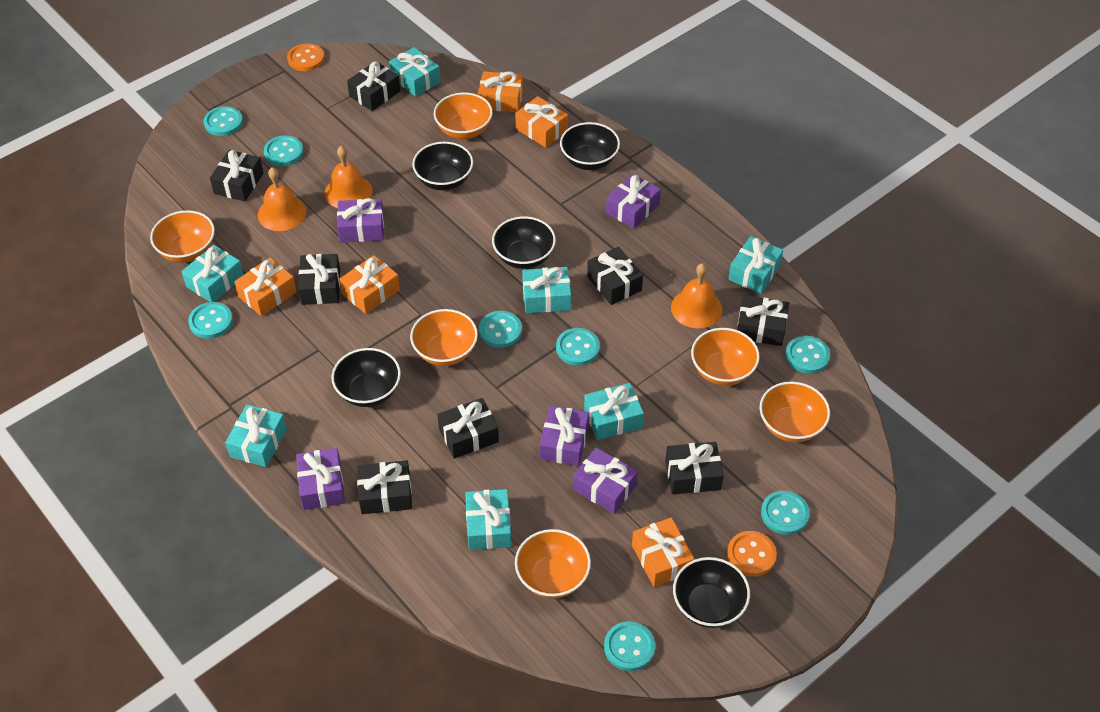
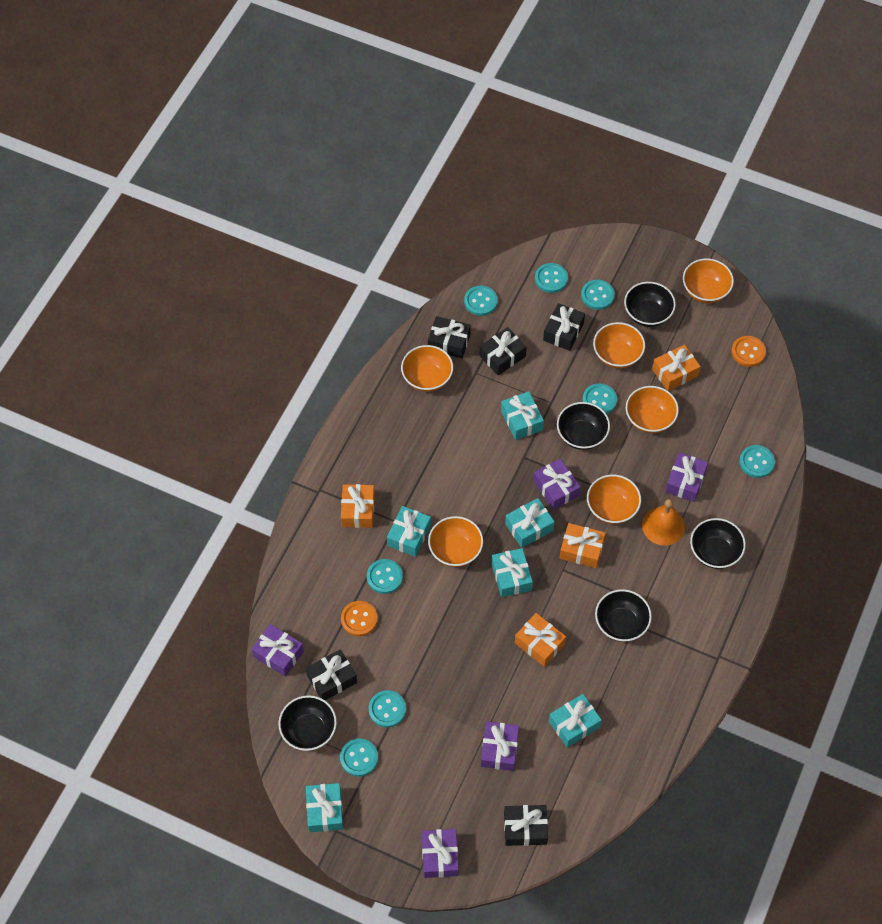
black gift: [210,150,264,201] [298,254,340,305] [347,61,400,111] [357,460,412,514] [437,398,499,459] [587,247,643,305] [665,442,724,495] [737,295,789,346] = 8 -> [306,649,357,700] [428,316,471,358] [480,327,527,375] [504,805,548,846] [543,303,585,351] = 5
orange bell: [258,167,307,231] [324,146,373,208] [671,263,722,328] = 3 -> [642,499,685,546] = 1
orange gift: [234,257,297,316] [339,255,400,314] [478,71,523,112] [515,96,568,148] [632,517,694,587] = 5 -> [341,484,375,528] [515,613,566,667] [560,523,606,568] [652,344,701,391] = 4
turquoise gift: [181,245,244,302] [225,404,287,467] [389,47,441,97] [465,489,511,550] [522,267,571,313] [584,383,644,440] [728,236,783,294] = 7 -> [306,783,343,832] [387,506,431,557] [491,548,533,597] [501,391,544,440] [505,498,555,548] [549,694,602,748] = 6

